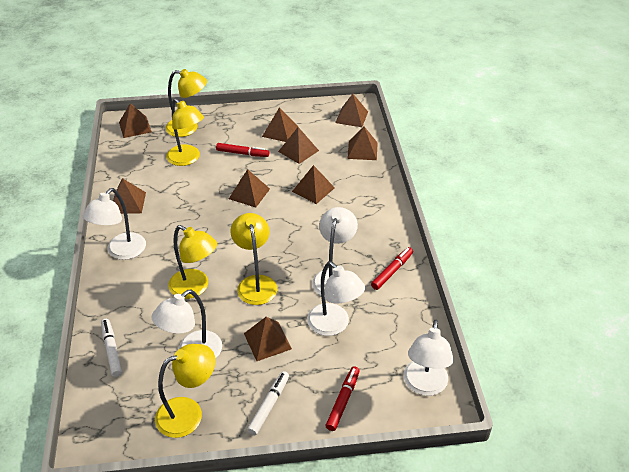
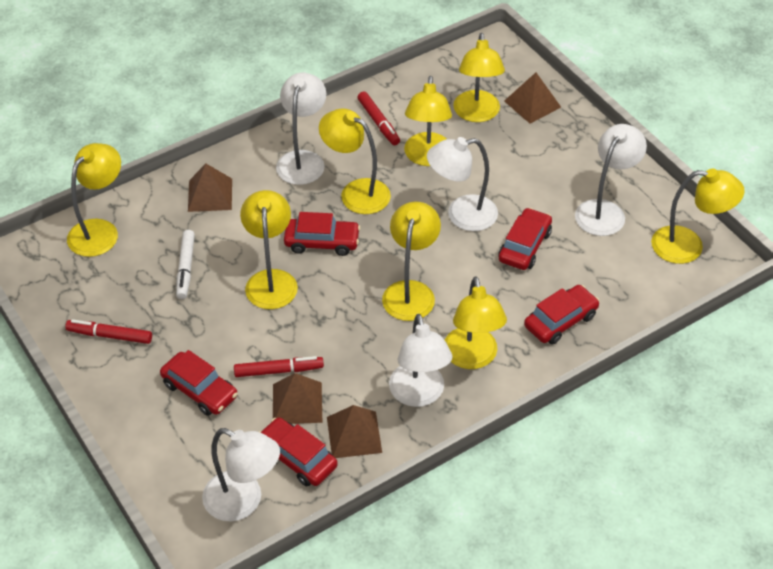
brown pyramid: [113,178,146,214] [119,103,152,138] [229,169,270,208] [244,317,292,361] [262,107,298,142] [278,127,319,164] [292,165,335,204] [335,94,368,127] [347,127,378,160] = 9 -> [188,164,232,212] [273,373,322,424] [327,405,382,458] [504,73,561,124] = 4
red car: none = 0 -> [160,350,238,416] [259,417,338,486] [284,212,360,256] [498,208,552,270] [524,285,600,344] = 5
white marker: [101,319,122,377] [247,371,289,435] = 2 -> [176,230,195,299] = 1
yellow lamp: [155,344,216,438] [165,69,207,137] [166,98,204,166] [168,225,217,299] [230,213,277,305] = 5 -> [67,143,121,257] [240,190,298,309] [319,109,391,214] [382,202,441,321] [404,76,452,166] [445,276,507,369] [453,33,505,122] [651,168,745,264] = 8

